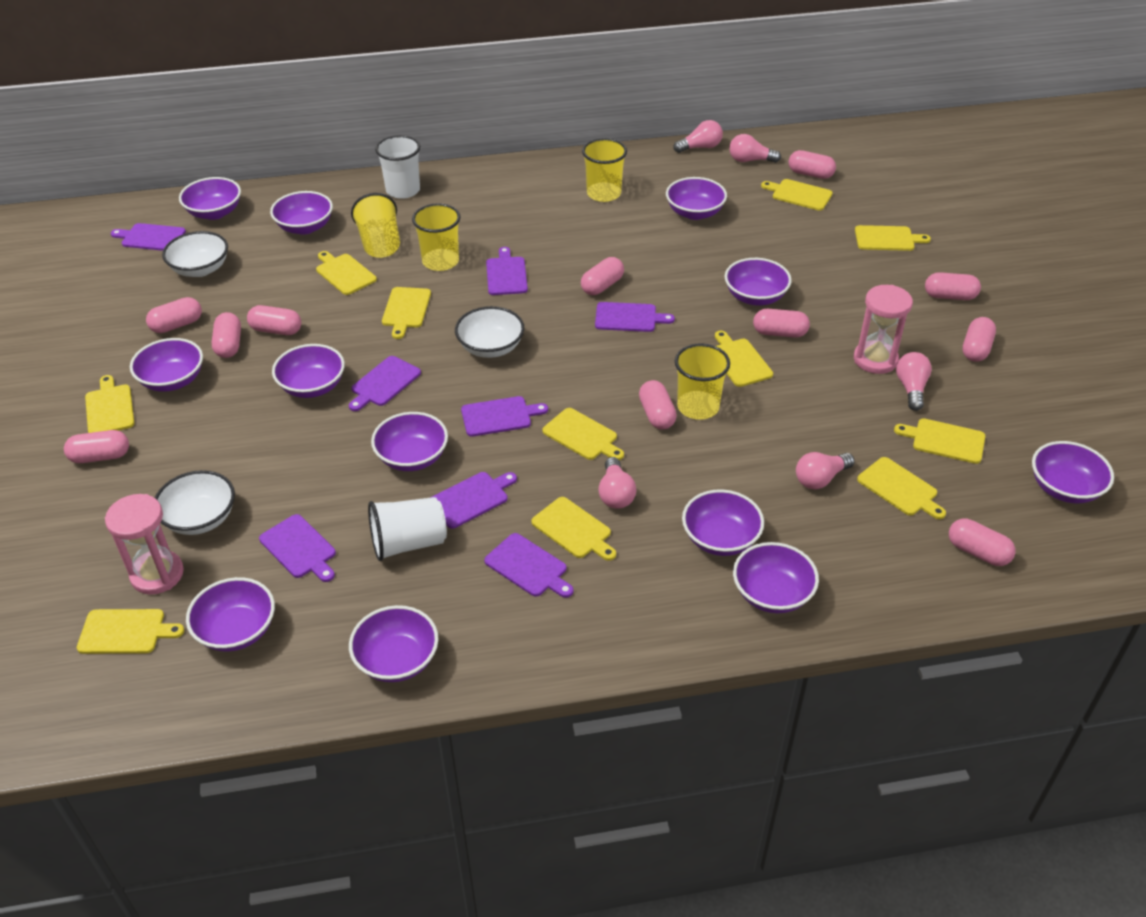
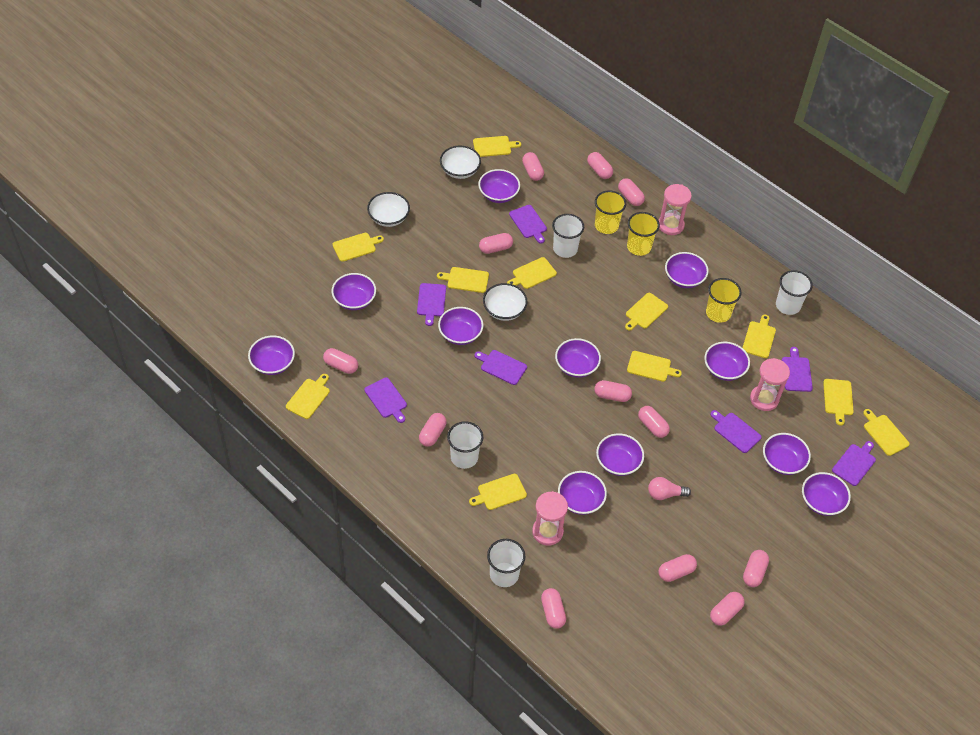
pink capsule: [64,430,129,463] [146,297,202,333] [212,312,241,358] [247,305,301,335] [581,257,624,295] [639,380,677,429] [753,309,810,338] [789,150,836,179] [925,272,981,300] [949,519,1015,566] [963,317,996,362] = 11 -> [323,348,358,374] [419,413,447,447] [479,233,513,254] [522,152,544,181] [541,588,566,629] [587,152,613,179] [594,380,632,402] [618,178,645,206] [638,406,670,438] [658,554,697,582] [710,592,745,626] [743,550,769,587] = 12
pink hourglass: [105,494,184,595] [854,285,913,374] = 2 -> [532,491,568,546] [659,184,692,235] [750,358,790,411] = 3
pink light bulb: [598,457,636,509] [673,120,723,153] [729,134,781,163] [796,452,855,489] [896,352,932,411] = 5 -> [648,477,691,500] = 1
purple bowl: [130,338,203,392] [179,177,241,220] [186,577,275,651] [270,191,333,235] [272,344,345,398] [349,605,438,682] [371,412,448,471] [666,177,727,220] [682,489,764,556] [725,258,792,306] [733,542,819,613] [1032,441,1114,503] = 12 -> [248,336,295,375] [332,273,376,310] [438,307,483,345] [478,169,520,203] [555,338,601,378] [558,471,607,515] [596,433,644,476] [665,252,709,288] [704,342,750,381] [763,433,811,475] [802,472,851,516] = 11
purple cutting board: [111,223,186,251] [259,514,336,582] [349,356,421,411] [430,472,517,529] [461,396,548,437] [484,533,574,598] [486,247,528,295] [595,302,675,332] = 8 -> [364,377,407,423] [417,283,446,326] [474,350,527,385] [509,205,547,244] [710,410,762,453] [782,347,813,392] [832,441,876,486] = 7
white cup: [368,497,447,561] [375,135,420,199] = 2 -> [447,421,483,469] [487,539,525,587] [552,214,584,258] [776,270,813,315] = 4
yellow cup: [351,193,400,258] [412,203,461,271] [582,138,627,202] [675,344,730,420] = 4 -> [595,190,626,234] [627,212,660,256] [706,278,742,323] = 3

